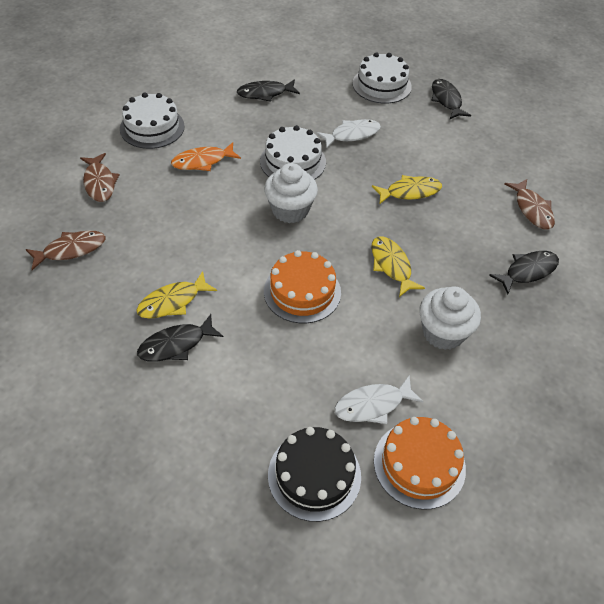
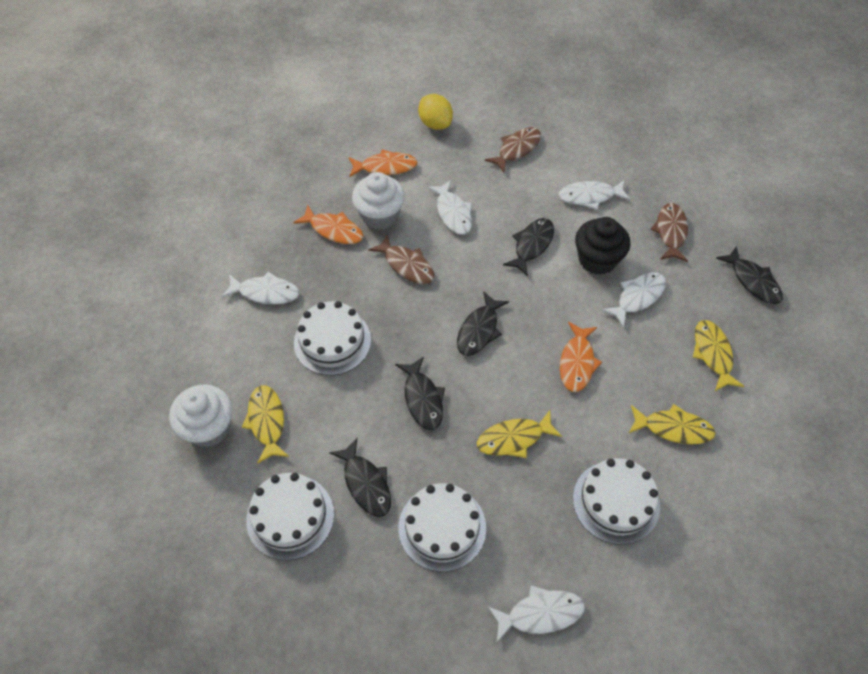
black cake: [268,427,361,522] = 1 -> none = 0
black cupcake: none = 0 -> [575,217,630,275] = 1
black fish: [137,314,223,361] [237,79,300,102] [431,79,471,119] [489,251,559,294] = 4 -> [329,438,391,517] [395,357,445,430] [457,291,509,356] [503,218,554,276] [716,246,783,304] = 5
orange cake: [264,250,341,323] [374,417,466,510] = 2 -> none = 0
orange fish: [171,142,241,171] = 1 -> [293,205,363,244] [349,149,418,177] [560,322,602,392] = 3
white cake: [120,93,185,149] [260,125,326,180] [353,53,412,103] = 3 -> [246,473,334,560] [294,301,371,375] [398,483,486,572] [573,458,660,545] = 4
white fish: [316,119,381,149] [334,375,424,424] = 2 -> [221,272,299,304] [427,180,472,235] [488,586,585,642] [558,180,631,210] [602,272,666,328] = 5
yellow fish: [137,271,217,319] [372,175,442,204] [372,236,425,297] = 3 -> [242,385,289,464] [477,410,562,458] [629,404,716,444] [693,320,744,391] = 4
yellow lemon: none = 0 -> [418,94,453,130] = 1

